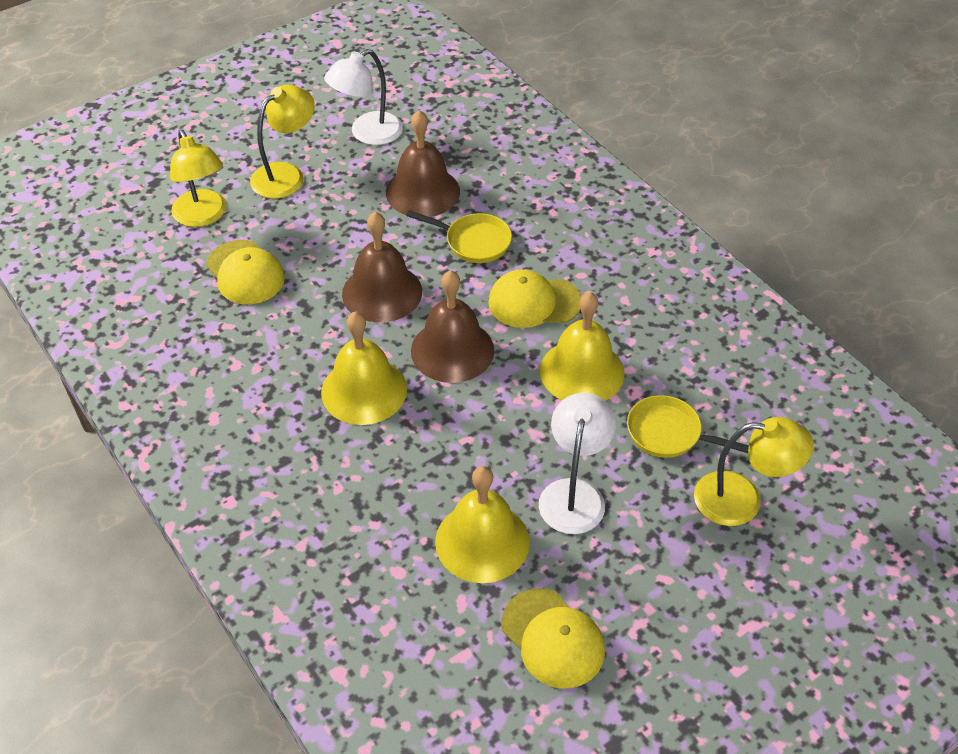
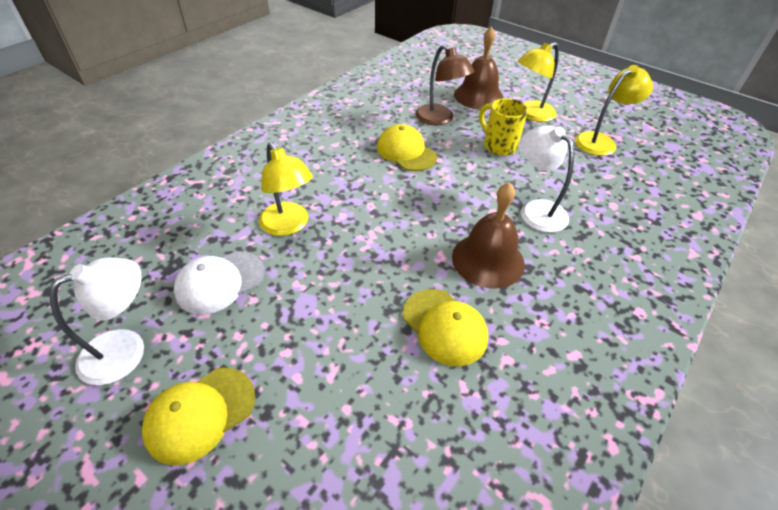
brown bell: [342,212,422,322] [386,110,460,217] [411,270,494,383] = 3 -> [452,182,525,289] [454,27,503,110] = 2
brown lamp: none = 0 -> [415,45,474,125] = 1
white cap: none = 0 -> [174,251,265,314] = 1
yellow bell: [321,311,407,425] [435,466,530,583] [540,292,625,401] = 3 -> none = 0
yellow mug: none = 0 -> [479,98,528,156] = 1
yellow pan: [406,210,512,263] [627,395,749,458] = 2 -> none = 0

